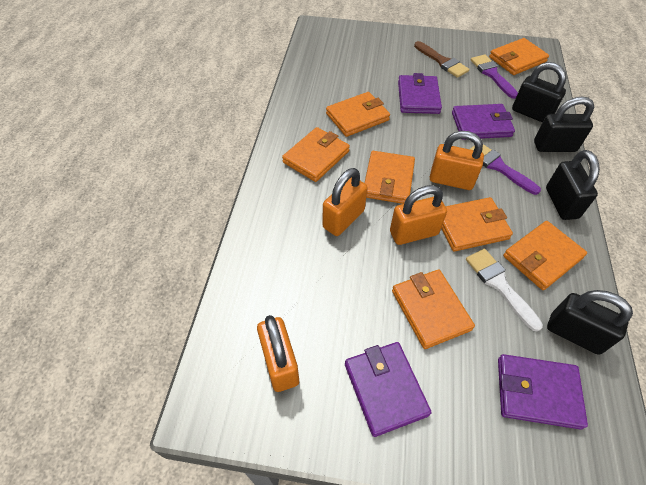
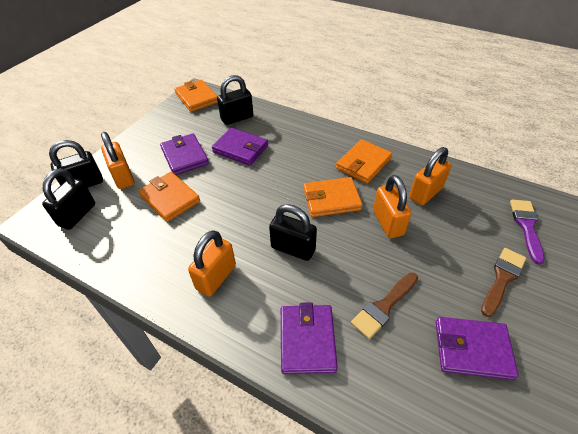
brown brush: [414,41,469,78] = 1 -> [351,272,418,339] [481,248,526,317] = 2
orange wallet: [282,127,350,182] [326,92,390,137] [365,151,415,204] [392,269,475,349] [441,197,513,251] [489,38,549,75] [503,221,587,290] = 7 -> [138,172,200,222] [174,79,218,112] [303,177,363,217] [336,139,392,184] = 4
purple brush: [470,144,541,195] [471,55,518,99] = 2 -> [510,200,544,265] = 1
white brush: [466,249,543,332] = 1 -> none = 0

